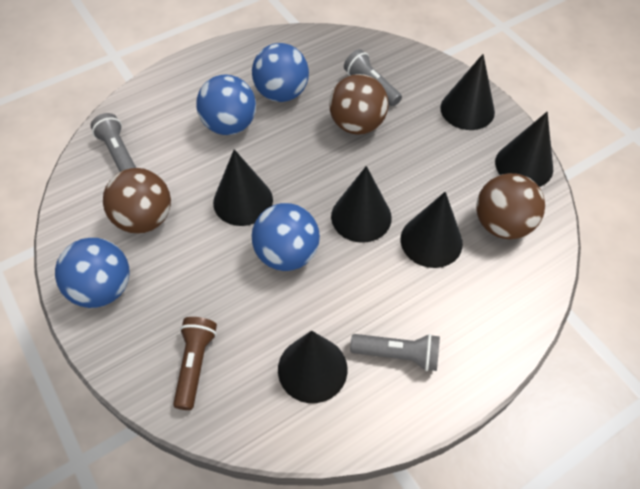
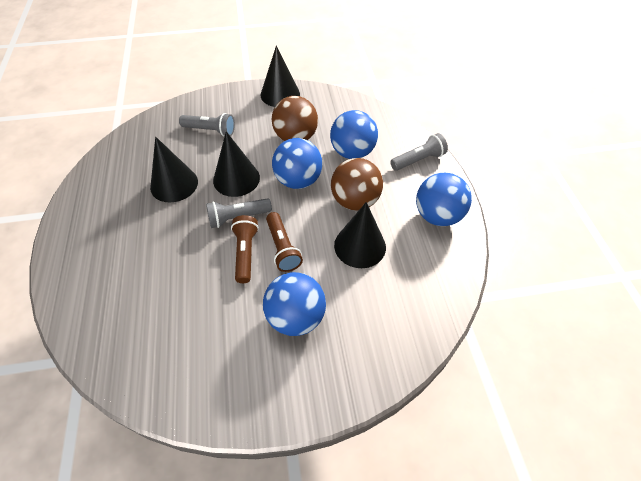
black cone: [213,149,273,226] [278,331,348,403] [331,166,392,243] [401,192,463,268] [440,54,495,130] [495,112,553,187] = 6 -> [150,137,198,202] [213,131,260,197] [261,46,300,107] [334,202,386,268] = 4
brown ball: [103,168,171,234] [329,74,389,135] [476,173,545,239] = 3 -> [272,96,318,141] [331,158,383,211] = 2
brown flashlight: [173,317,217,410] = 1 -> [231,215,259,283] [266,212,303,272] = 2

